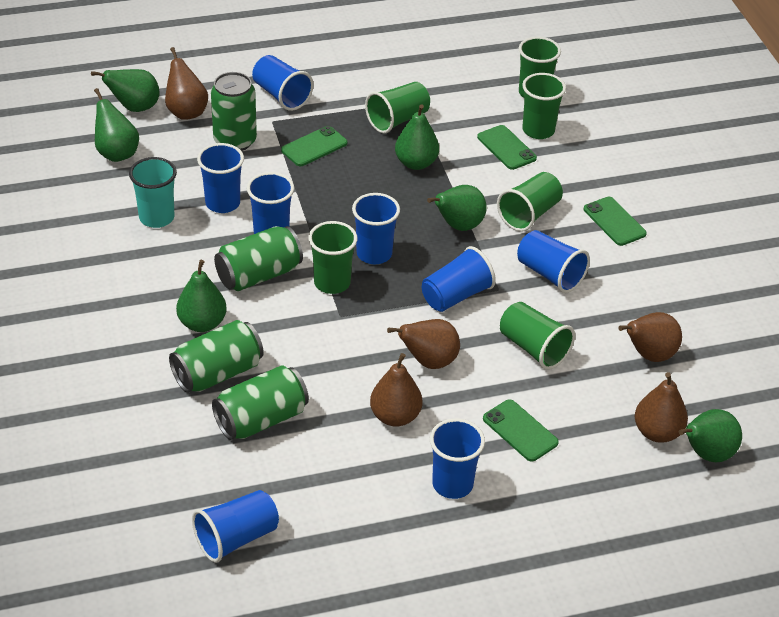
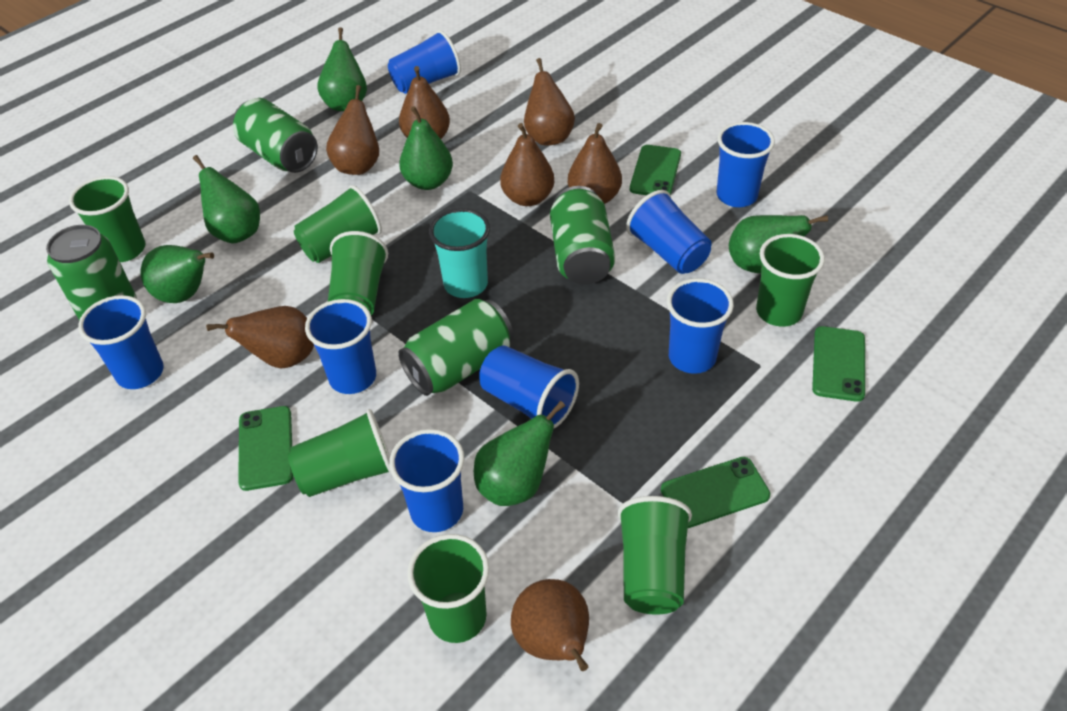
brown pear: [165,47,208,120] [370,353,422,427] [387,319,460,369] [618,312,682,362] [635,372,688,443] = 5 -> [206,306,314,369] [326,85,379,175] [399,66,450,139] [500,123,554,206] [511,579,589,671] [524,58,575,145] [568,123,622,204] = 7
green cup: [308,221,357,294] [365,82,430,133] [497,172,563,232] [500,302,575,370] [519,37,561,98] [522,73,566,139] = 6 -> [69,176,145,262] [288,409,391,497] [294,185,382,263] [328,231,388,315] [407,534,489,643] [618,496,692,615] [756,234,825,327] = 7

